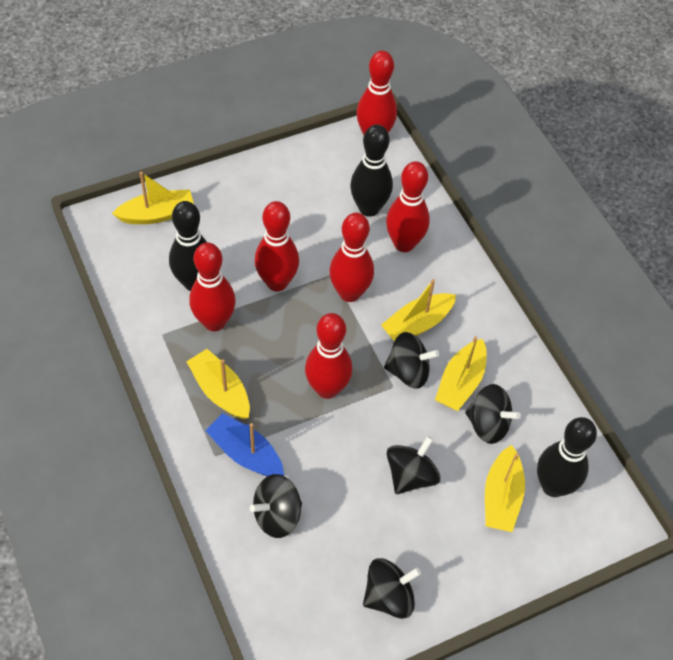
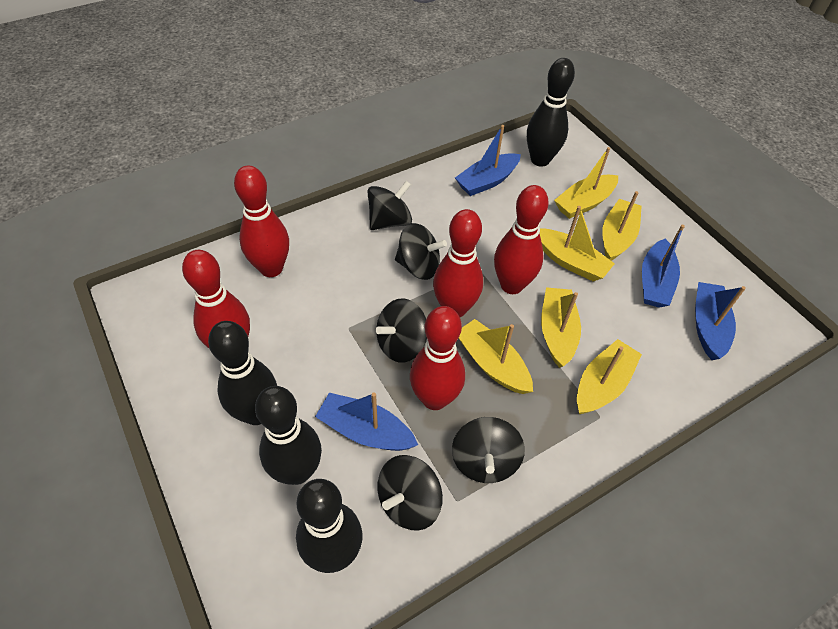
black bowling pin: [169,201,207,291] [350,124,393,217] [537,417,597,497] = 3 -> [208,321,277,425] [255,386,322,485] [296,479,362,573] [527,58,575,167] = 4
blue boat: [205,413,284,476] = 1 -> [315,393,418,451] [455,125,521,196] [642,225,685,308] [695,282,746,360] = 4
red bowling pin: [189,242,236,331] [254,201,299,291] [305,313,352,399] [329,213,374,302] [356,51,397,135] [386,161,430,252] = 6 -> [182,250,250,349] [234,166,289,277] [410,306,465,410] [433,209,483,317] [494,185,549,294] = 5
yellow boat: [112,172,194,224] [186,349,250,419] [381,279,456,342] [435,336,487,411] [485,445,525,532] = 5 -> [459,319,533,394] [540,206,615,281] [541,287,581,368] [554,147,618,219] [577,339,642,414] [602,191,642,261] = 6

